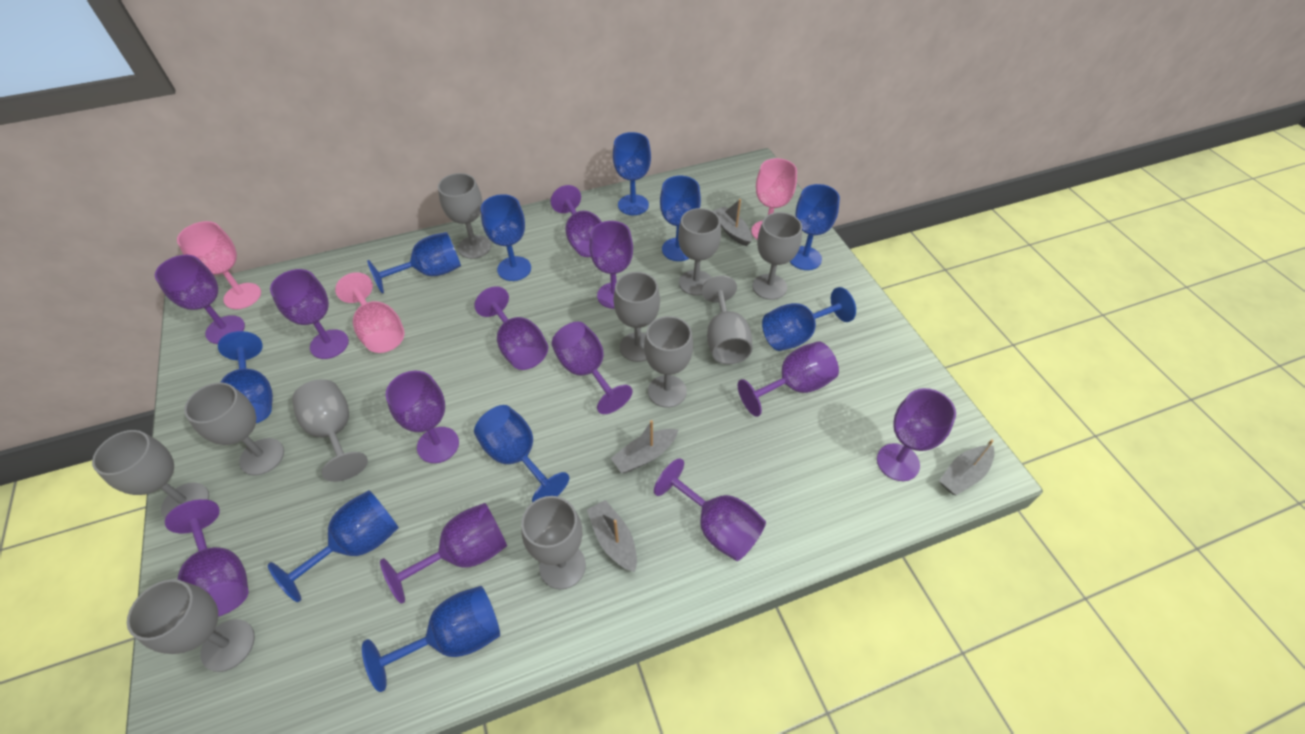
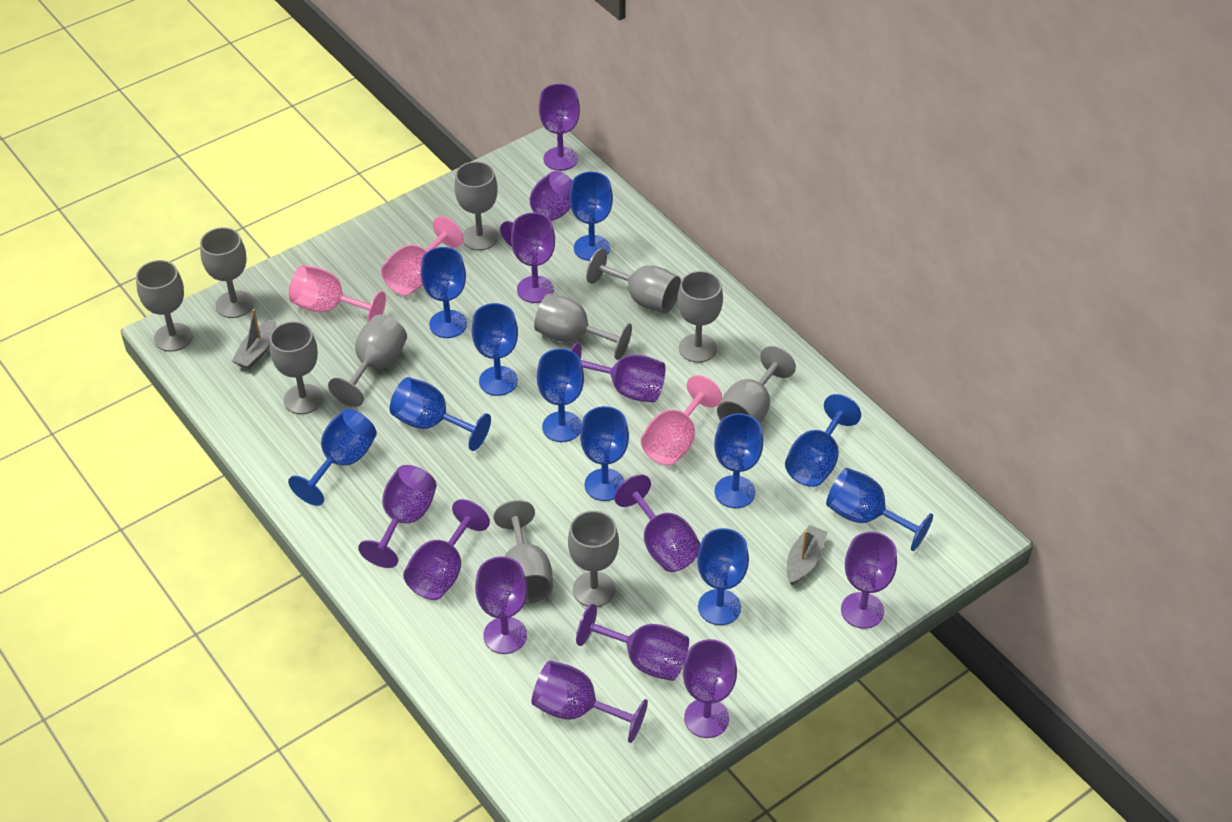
blue goblet: [218,331,273,423] [268,490,399,602] [362,586,500,692] [367,232,461,294] [474,405,569,503] [481,194,531,281] [613,132,651,215] [660,176,701,261] [762,287,856,351] [790,184,840,270] = 10 -> [288,409,377,506] [390,377,491,451] [421,247,467,338] [472,303,518,396] [537,349,584,442] [570,172,613,261] [580,406,629,501] [697,528,749,625] [714,413,763,508] [785,394,861,487] [826,468,933,551] = 11
grey boat: [587,500,637,572] [611,420,678,473] [713,199,752,246] [939,439,995,495] = 4 -> [232,309,276,369] [787,525,828,585] = 2

